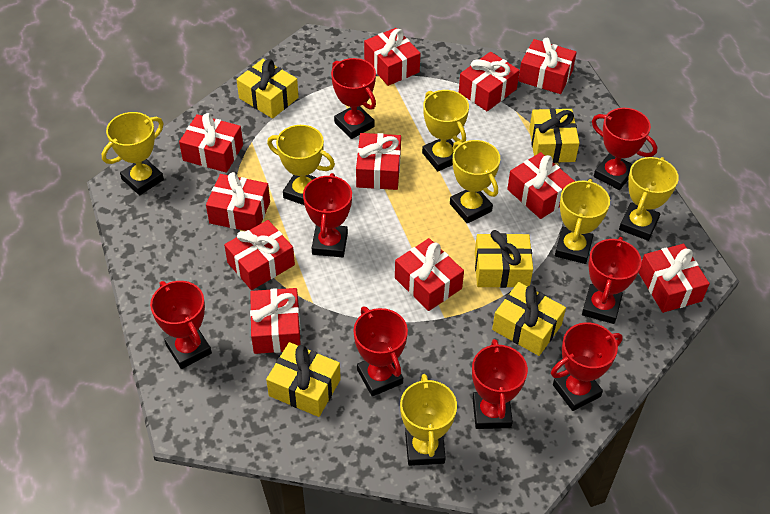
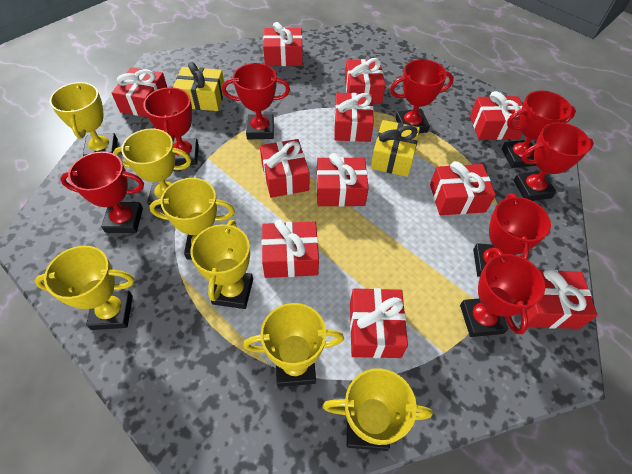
yellow gift: [236,59,299,119] [266,342,341,417] [475,230,533,288] [492,282,566,356] [529,108,579,163] = 5 -> [173,62,224,111] [371,120,420,177] = 2

